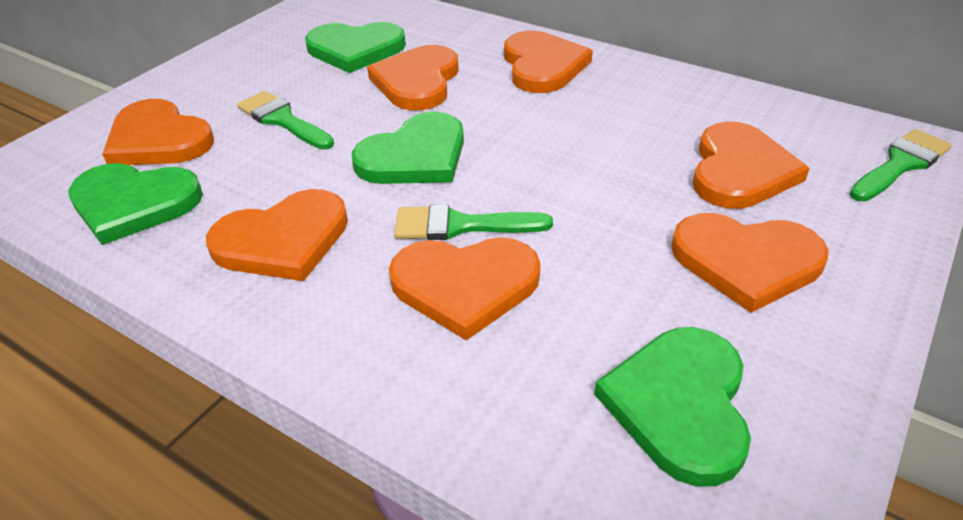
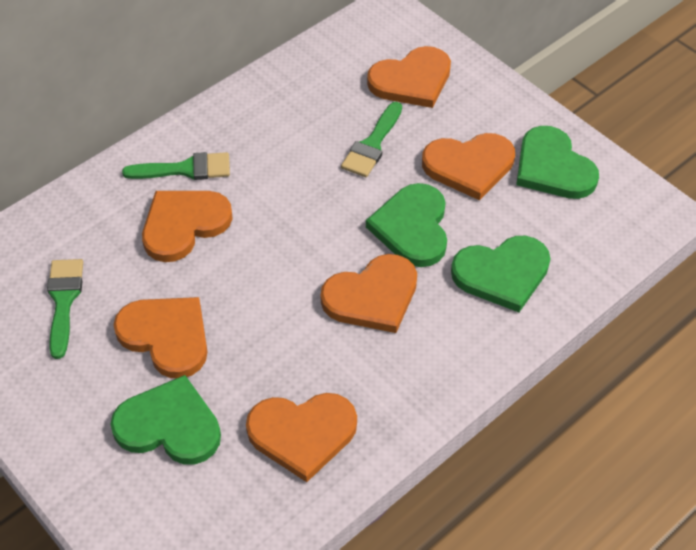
orange heart: [102,99,214,165] [206,189,348,281] [367,45,458,110] [389,237,540,341] [504,31,593,93] [671,213,829,313] [693,122,810,209] = 7 -> [114,297,208,378] [142,191,233,262] [246,393,357,482] [321,254,417,333] [367,46,451,108] [422,133,515,201] = 6

